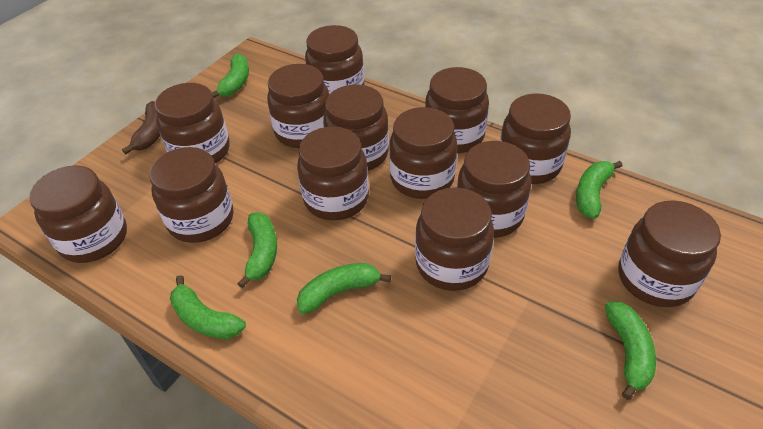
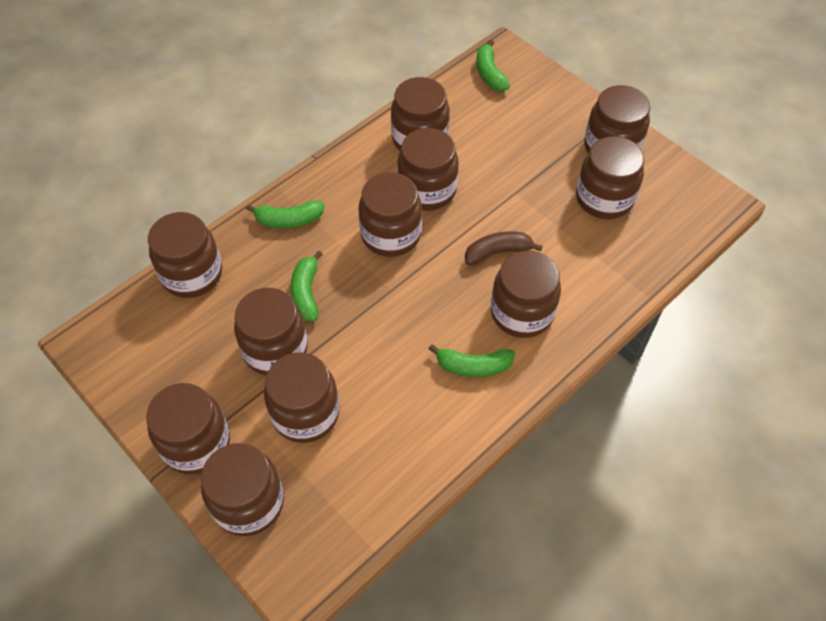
brown jar: [29,165,127,263] [149,147,234,243] [154,83,230,164] [267,64,329,148] [297,127,369,220] [305,25,364,94] [323,84,389,171] [389,107,457,199] [415,187,494,291] [425,67,489,153] [457,141,531,238] [500,93,571,184] [618,200,721,307] = 13 -> [146,383,230,474] [148,212,222,298] [201,443,284,536] [234,288,308,375] [264,352,339,443] [358,172,422,257] [391,77,450,151] [397,128,459,211] [491,251,561,338] [576,136,644,219] [584,85,650,153] = 11
green banana: [170,275,246,339] [212,53,249,98] [237,213,277,288] [297,263,391,314] [576,161,622,219] [605,302,656,400] = 6 -> [246,200,324,228] [291,251,323,321] [429,344,515,377] [477,40,510,91] = 4

